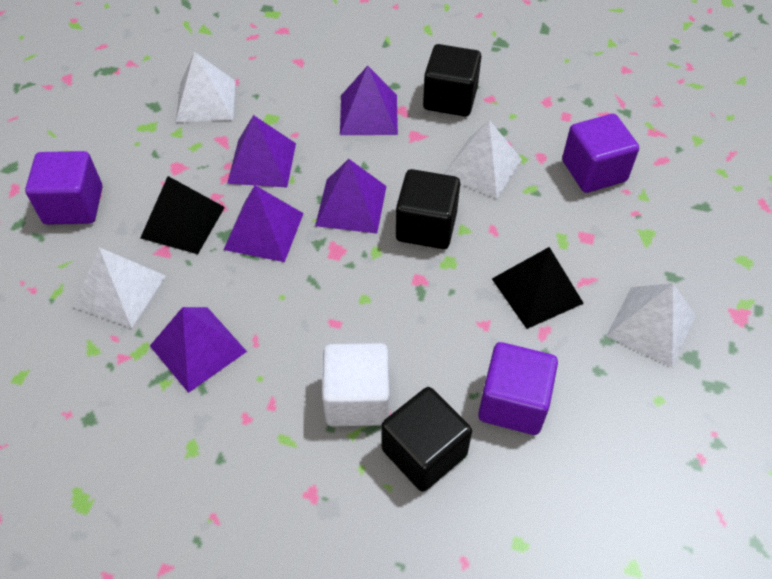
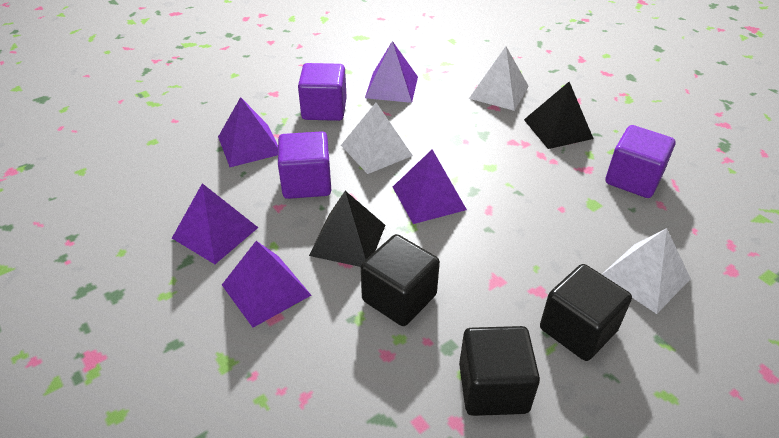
white cube: [322,343,389,426] = 1 -> none = 0
white pyramid: [73,247,166,328] [176,52,236,122] [444,120,522,199] [606,283,695,367] = 4 -> [341,103,413,174] [469,46,529,111] [602,228,691,314] = 3

